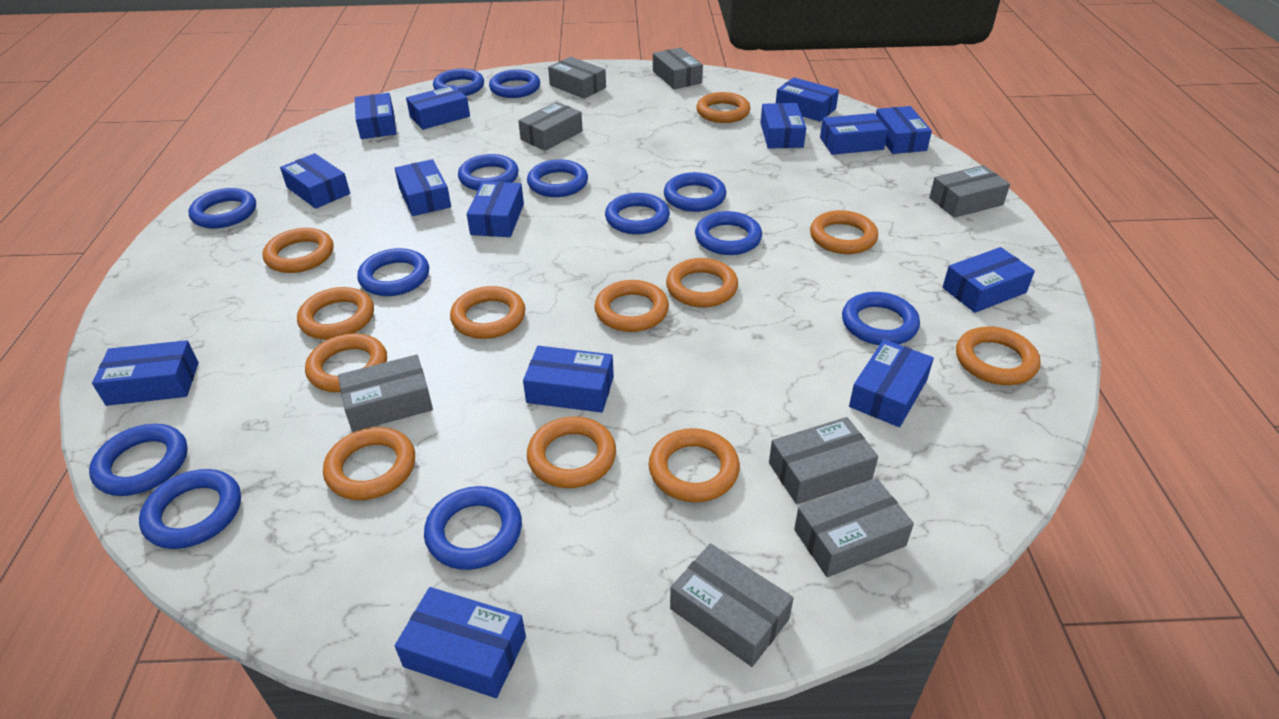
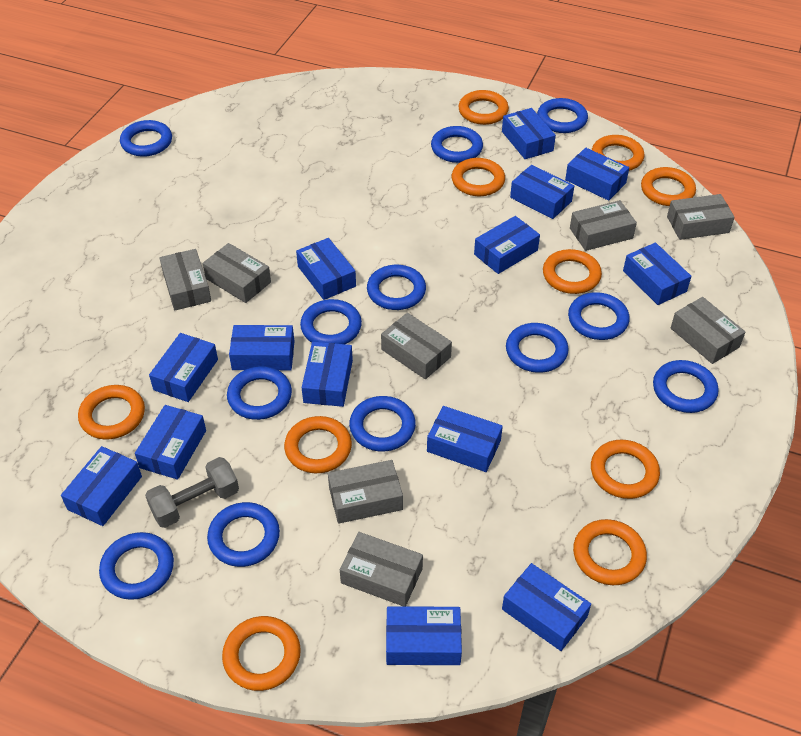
blue ring: [89,424,188,496] [139,469,241,549] [189,188,256,228] [357,248,429,296] [424,486,522,570] [433,69,484,96] [458,154,519,191] [489,69,540,98] [527,159,588,197] [605,193,670,234] [664,172,726,212] [695,211,762,255] [842,292,920,345] = 13 -> [99,532,174,600] [120,120,172,157] [207,502,280,567] [227,366,292,420] [300,299,362,344] [349,396,416,451] [367,265,426,310] [431,126,483,163] [506,323,569,373] [537,98,588,133] [568,292,630,340] [653,360,719,413] = 12
grey dumbbell: none = 0 -> [145,457,239,528] = 1
orange ring: [263,228,334,273] [297,287,374,340] [305,333,387,392] [323,427,415,500] [450,286,525,339] [527,416,616,488] [594,280,669,332] [649,428,740,502] [666,258,738,307] [696,92,750,123] [810,210,878,254] [956,326,1040,385] = 12 -> [78,385,145,440] [222,616,301,691] [284,416,352,473] [452,158,505,196] [458,90,509,125] [543,249,602,294] [573,519,647,585] [591,440,660,499] [592,135,644,171] [641,167,696,206] = 10

